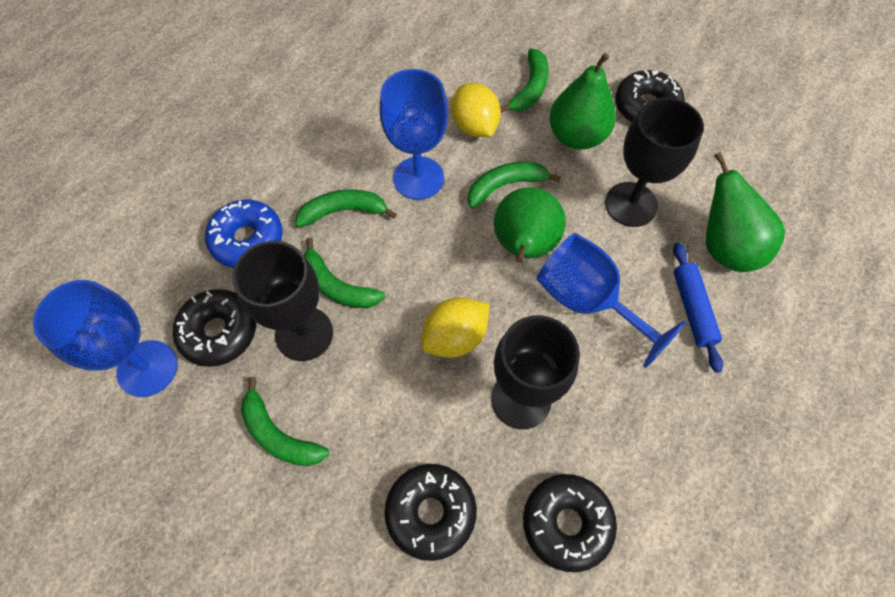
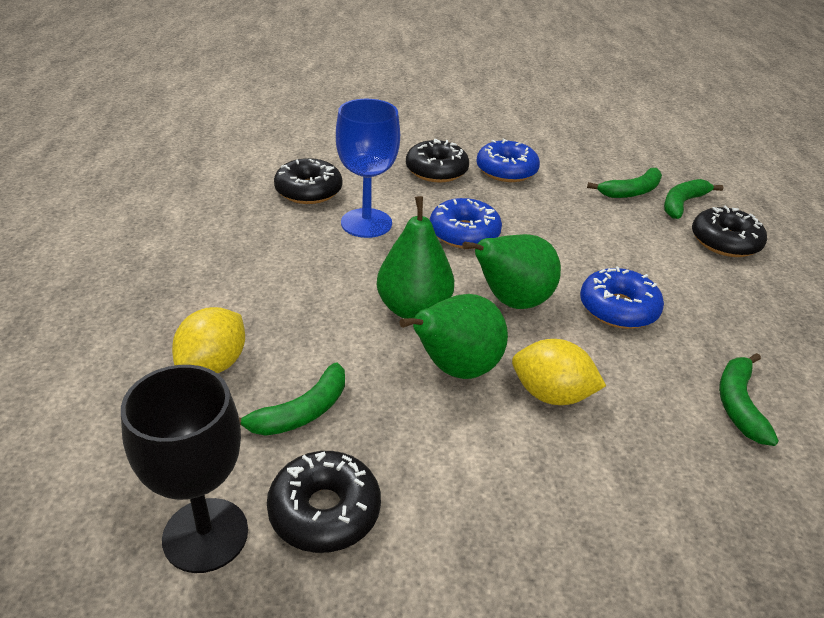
black goblet: [232,241,333,361] [491,315,580,429] [605,97,704,227] = 3 -> [121,365,248,573] = 1
blue donut: [205,199,283,268] = 1 -> [430,198,502,249] [476,139,540,182] [580,267,664,329] = 3
blue goblet: [33,280,177,397] [380,69,448,200] [537,233,686,368] = 3 -> [336,99,400,238] = 1
blue rolling pin: [673,242,723,373] = 1 -> none = 0
green banana: [241,377,329,466] [295,189,397,228] [304,237,385,308] [468,162,561,208] [500,48,549,113] = 5 -> [239,362,345,436] [587,168,662,198] [664,179,724,219] [719,353,779,446] = 4

